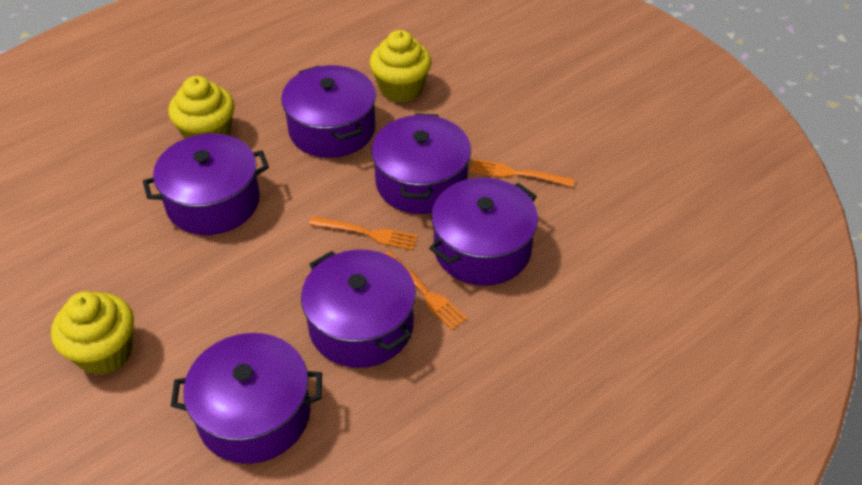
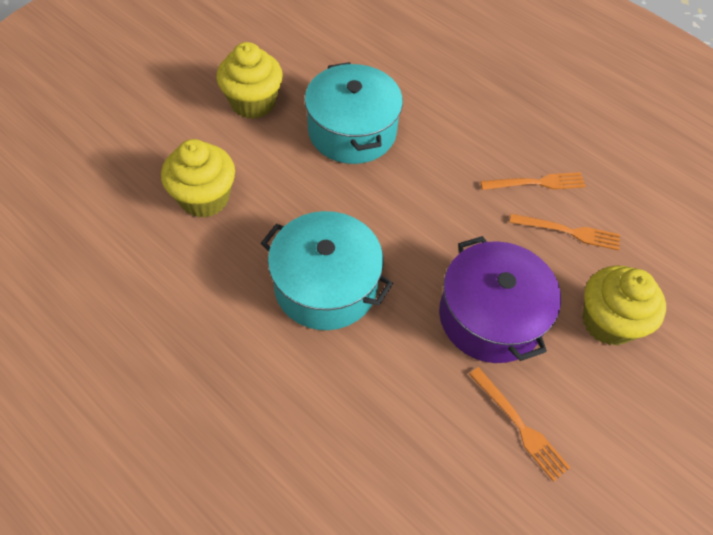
purple pot: [143,133,269,235] [171,333,322,464] [281,65,376,158] [301,250,416,368] [371,113,471,214] [429,178,538,286] = 6 -> [439,236,561,363] = 1
turquoise pot: none = 0 -> [261,211,393,330] [304,62,403,164] = 2

